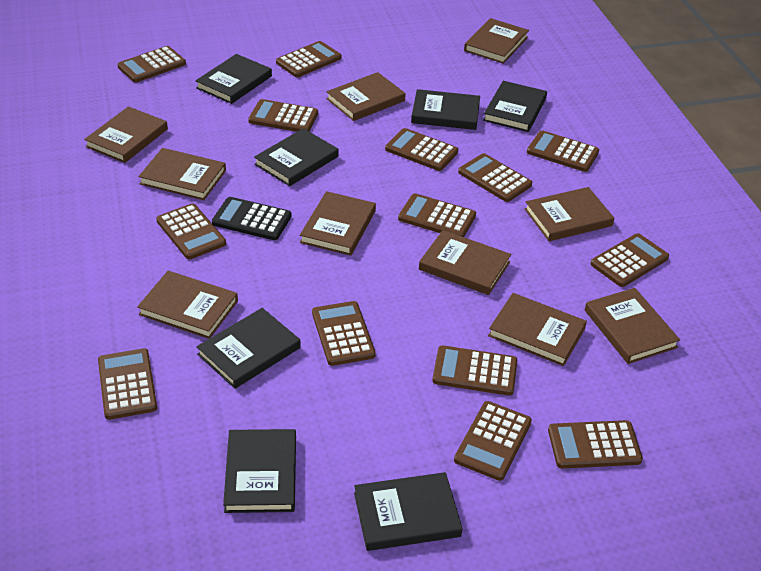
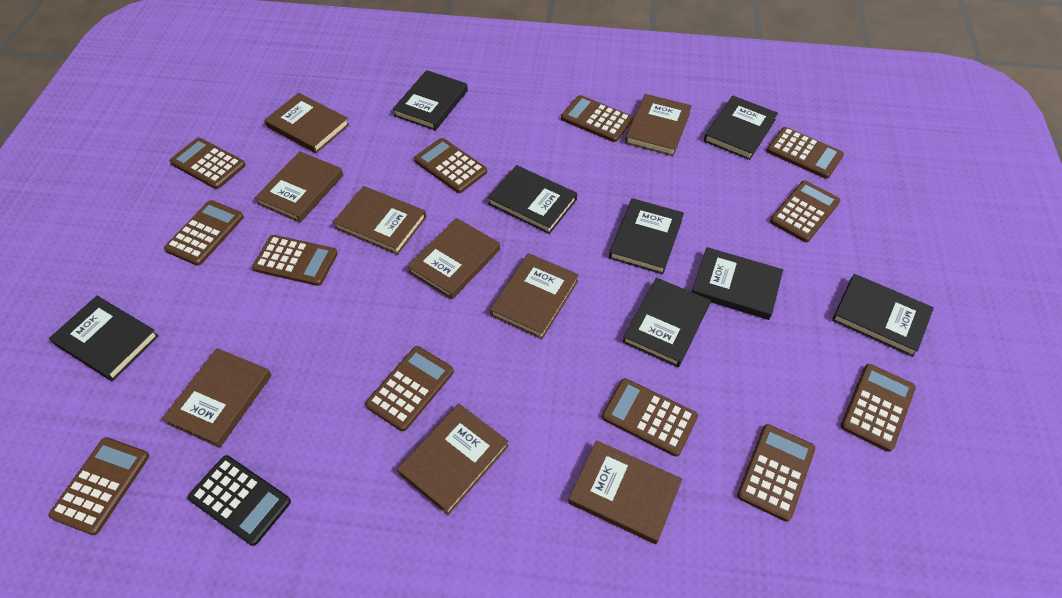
black book: [195,54,272,104] [197,308,301,389] [223,429,296,513] [254,128,338,186] [354,472,463,551] [411,89,480,130] [483,81,547,132] = 7 -> [49,295,159,381] [393,70,468,131] [487,165,577,234] [609,198,684,274] [622,278,711,367] [692,247,783,320] [704,96,778,160] [832,274,934,357] = 8
brown book: [84,106,168,163] [137,271,238,339] [138,148,226,200] [300,191,376,256] [326,72,406,121] [419,230,511,295] [464,18,529,64] [488,293,587,366] [525,187,614,241] [585,288,680,364] = 10 -> [162,348,272,448] [255,151,343,223] [264,93,349,153] [333,186,426,255] [397,404,509,515] [407,218,500,300] [490,253,579,339] [568,440,682,544] [625,94,692,156] = 9
brown calculator: [98,348,157,420] [117,46,186,83] [156,203,226,259] [248,99,318,132] [276,41,341,77] [312,301,376,366] [385,128,458,171] [398,193,476,237] [432,345,517,396] [454,401,532,481] [458,153,532,202] [527,130,599,172] [548,420,643,469] [591,233,669,287] = 14 -> [48,437,149,535] [164,200,244,266] [169,138,246,189] [252,235,338,286] [365,346,454,431] [414,138,487,193] [561,95,633,142] [602,378,698,457] [737,424,815,522] [767,127,844,179] [770,180,841,242] [841,364,916,452] = 12

